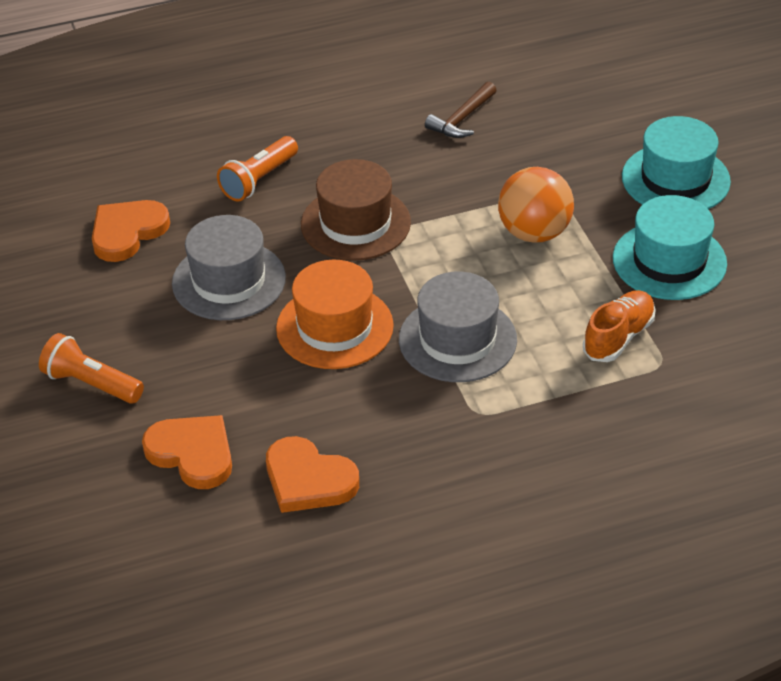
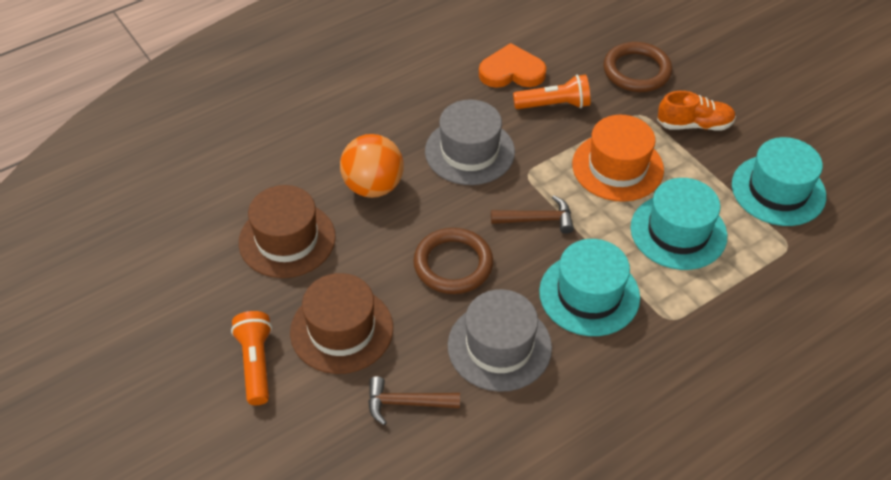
brown hammer: [425,82,497,138] = 1 -> [368,376,460,425] [491,195,574,234] = 2
brown hat: [301,159,411,261] = 1 -> [239,185,336,278] [290,273,393,374] = 2
brown ring: none = 0 -> [413,228,493,294] [603,42,672,92] = 2
orange heart: [92,200,170,262] [142,415,232,489] [266,436,359,513] = 3 -> [479,43,547,88] = 1
turquoise hat: [613,195,727,300] [622,116,731,209] = 2 -> [539,239,640,336] [630,178,727,270] [732,137,826,226] = 3

